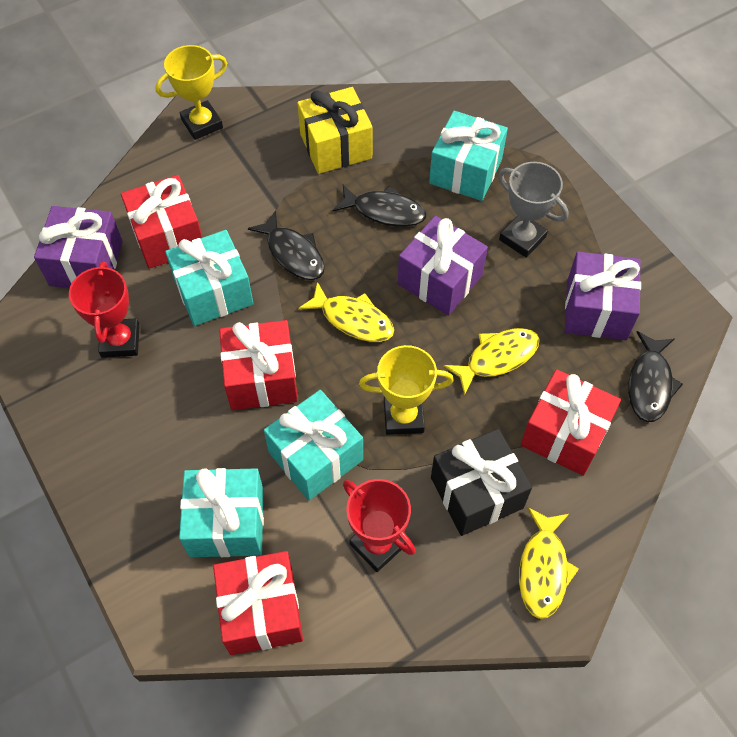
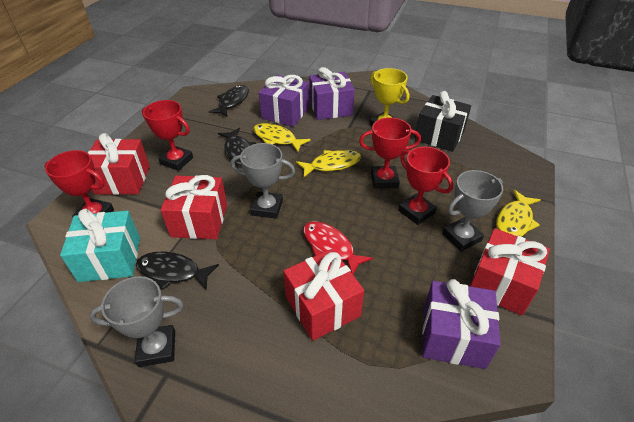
grey trophy: [498,162,569,258] = 1 -> [89,276,184,367] [231,143,295,219] [442,170,503,252] = 3
red fish: none = 0 -> [303,221,373,274] = 1
red trophy: [69,262,140,358] [343,479,415,572] = 2 -> [44,150,114,217] [142,100,193,171] [359,117,421,189] [398,146,453,225] = 4
turquoise gift: [165,230,254,326] [179,468,264,557] [264,390,363,500] [429,111,508,201] = 4 -> [60,209,140,282] = 1
yellow gift: [297,87,373,174] = 1 -> none = 0
yellow trophy: [155,45,227,140] [359,345,454,435] = 2 -> [370,68,409,126] = 1

